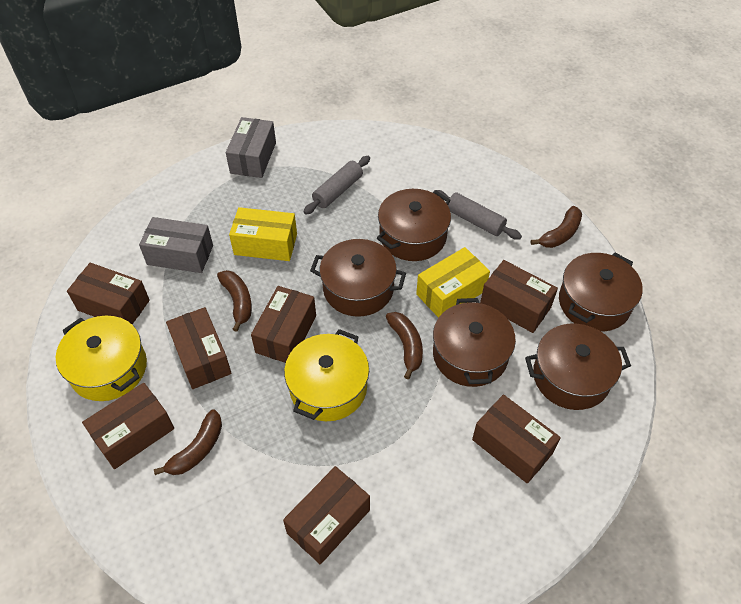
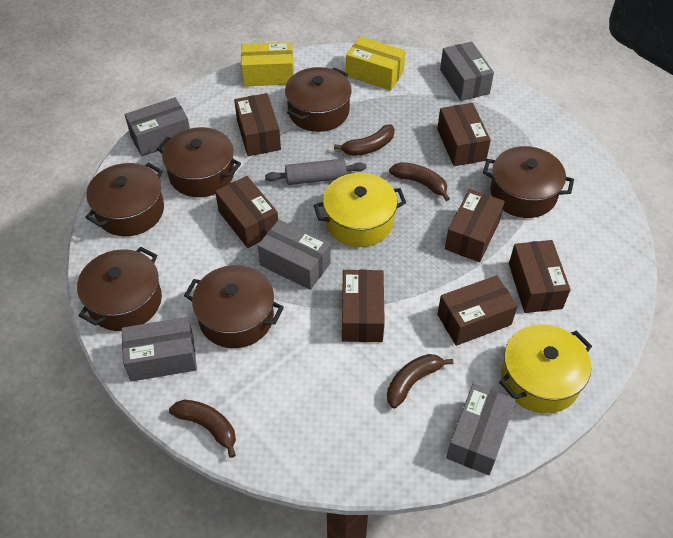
brown pot: [310,239,406,317] [377,189,451,261] [433,298,516,387] [525,324,631,410] [559,253,643,332] = 5 -> [77,247,162,331] [85,163,164,236] [157,127,241,197] [184,265,284,348] [285,67,352,132] [483,146,574,218] = 6
grey box: [139,217,213,273] [226,117,276,178] = 2 -> [121,317,197,382] [125,97,190,156] [257,220,331,290] [440,41,494,101] [446,383,516,475] = 5
grey rolling pin: [303,156,370,215] [434,190,522,240] = 2 -> [265,159,366,185] = 1

